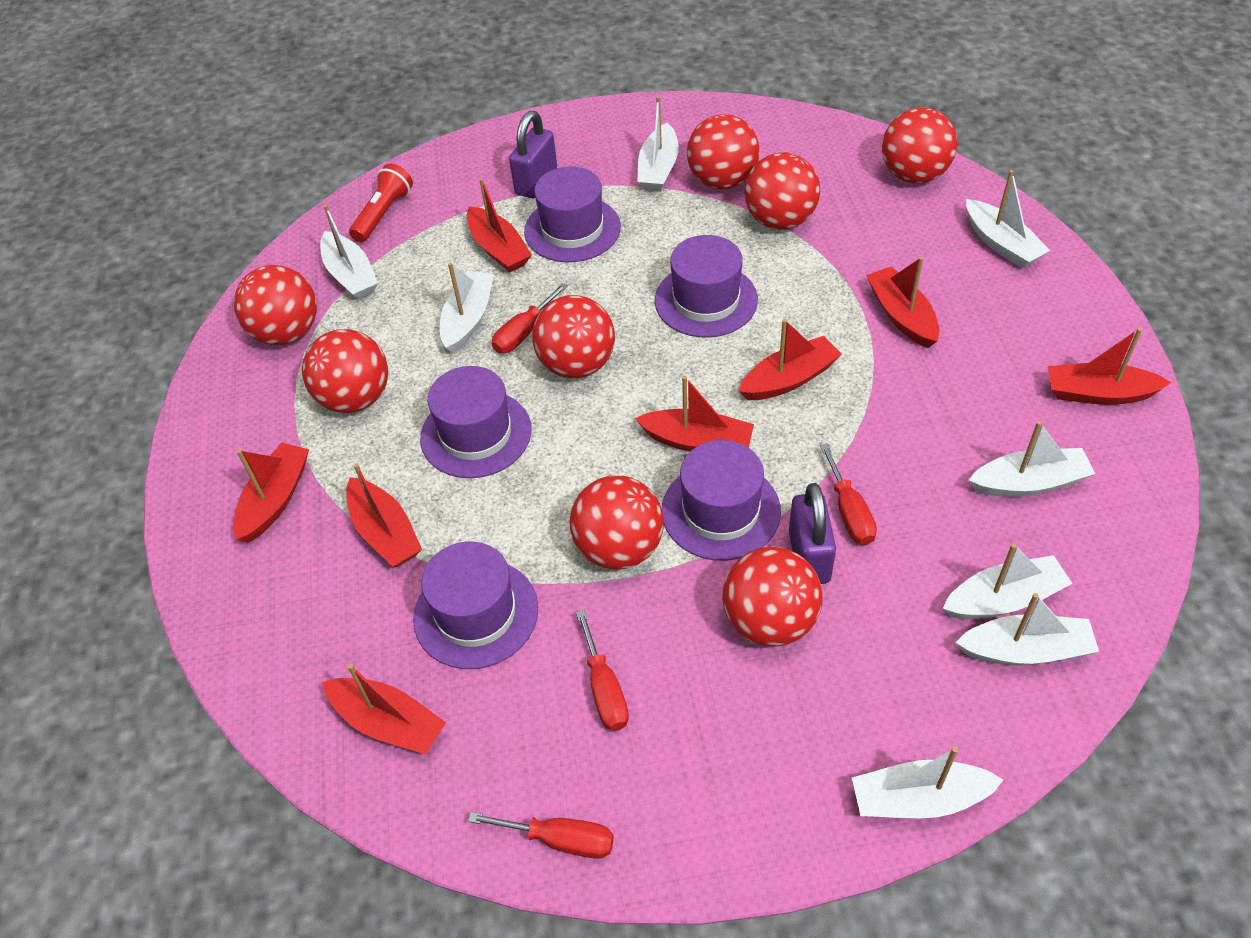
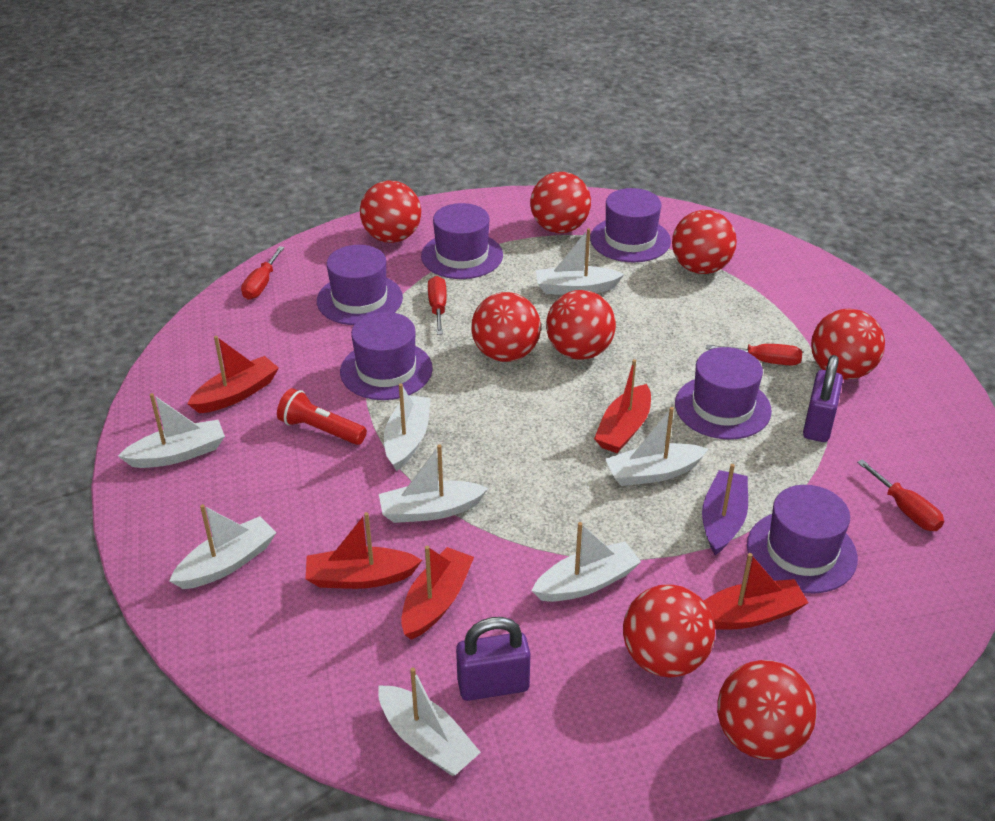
purple boat: none = 0 -> [702,464,748,555] = 1
purple hat: [413,541,538,669] [420,366,532,478] [524,167,621,262] [655,235,758,338] [662,440,781,561] = 5 -> [317,245,403,325] [340,312,433,400] [421,203,503,279] [590,188,671,262] [675,347,772,440] [747,485,858,594] = 6
red boat: [233,443,309,542] [322,664,446,754] [346,464,422,567] [467,178,532,272] [635,376,754,452] [738,319,842,400] [866,257,940,348] [1048,328,1171,405] = 8 -> [188,336,279,413] [306,512,422,589] [401,546,474,640] [594,359,651,453] [704,553,809,630] = 5

